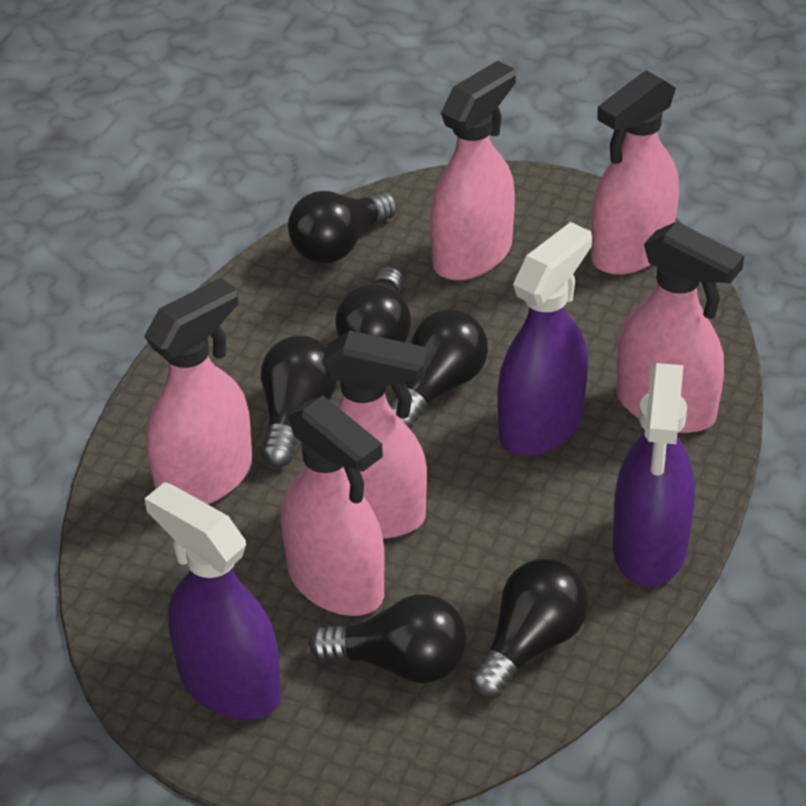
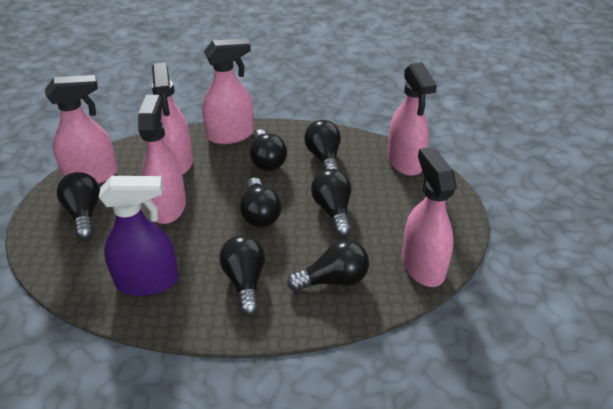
black light bulb: [261,335,338,468] [288,191,397,263] [309,594,467,683] [335,266,411,342] [390,309,488,429] [470,559,588,699] = 6 -> [57,172,100,240] [219,235,265,316] [240,178,282,227] [250,130,287,171] [287,240,369,291] [304,120,341,170] [311,169,351,237] = 7
purple spray bottle: [144,482,281,720] [498,222,592,456] [613,363,695,587] = 3 -> [99,176,179,296] = 1

